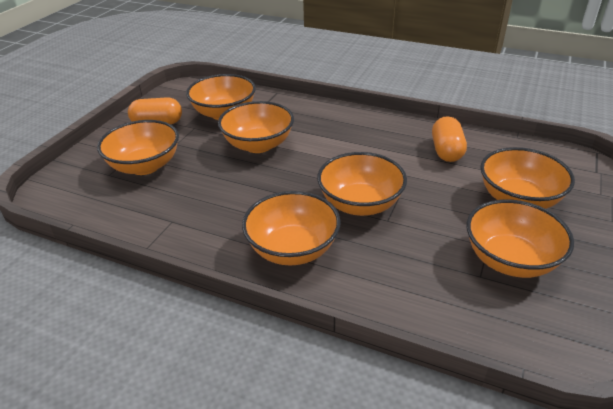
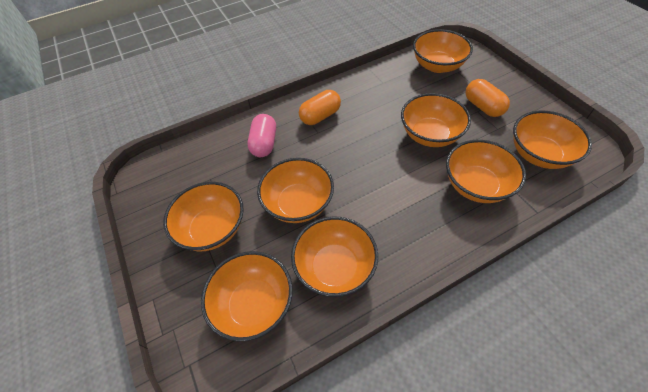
orange bowl: [97,120,179,175] [186,74,256,120] [218,101,294,153] [242,191,341,265] [317,152,407,216] [467,199,574,278] [480,147,575,209] = 7 -> [163,182,244,251] [201,251,293,342] [257,158,334,223] [291,217,378,297] [401,93,471,147] [413,29,473,73] [446,140,526,203] [513,111,592,169] = 8
pink capsule: none = 0 -> [248,114,276,157] = 1

